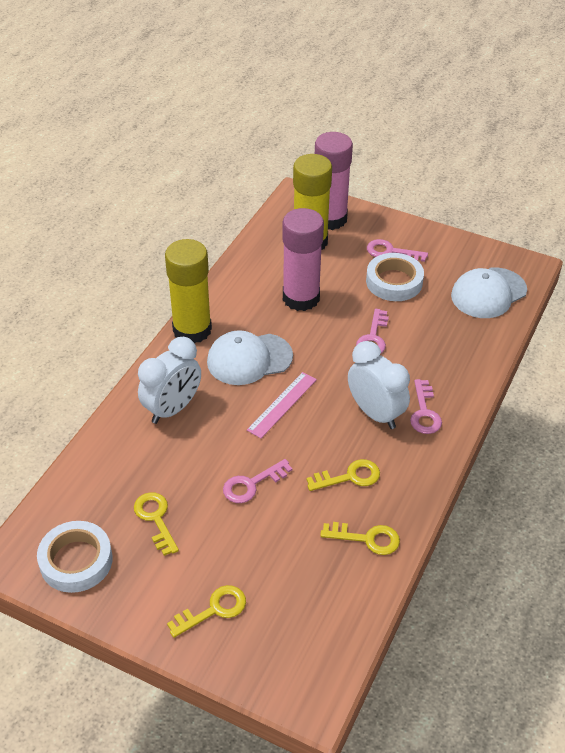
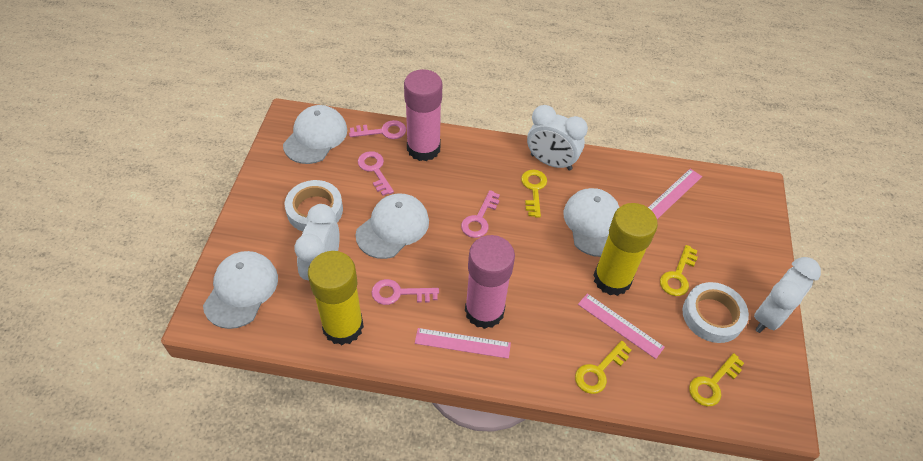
pink ruler: [247,372,317,438] = 1 -> [415,328,511,359] [578,293,665,359] [648,169,702,219] = 3
white cap: [207,330,293,385] [451,267,527,318] = 2 -> [203,251,278,329] [283,105,347,164] [356,193,429,259] [563,188,619,257] = 4
white clock: [138,337,201,424] [348,341,410,429] = 2 -> [295,204,340,280] [527,105,588,171] [754,257,821,333] = 3

